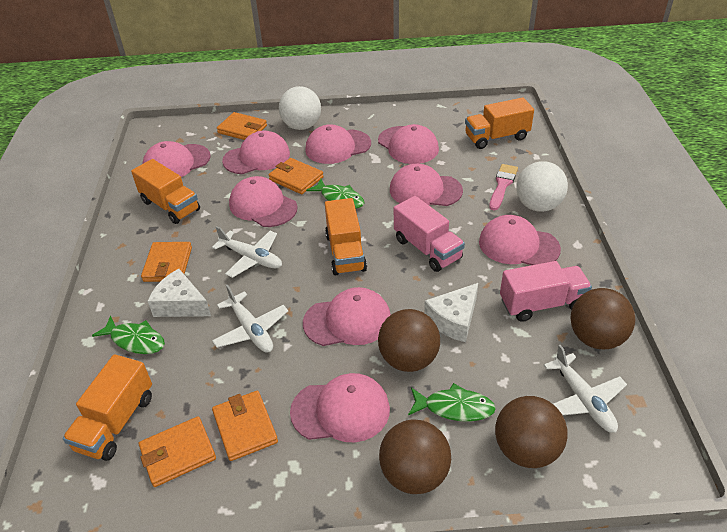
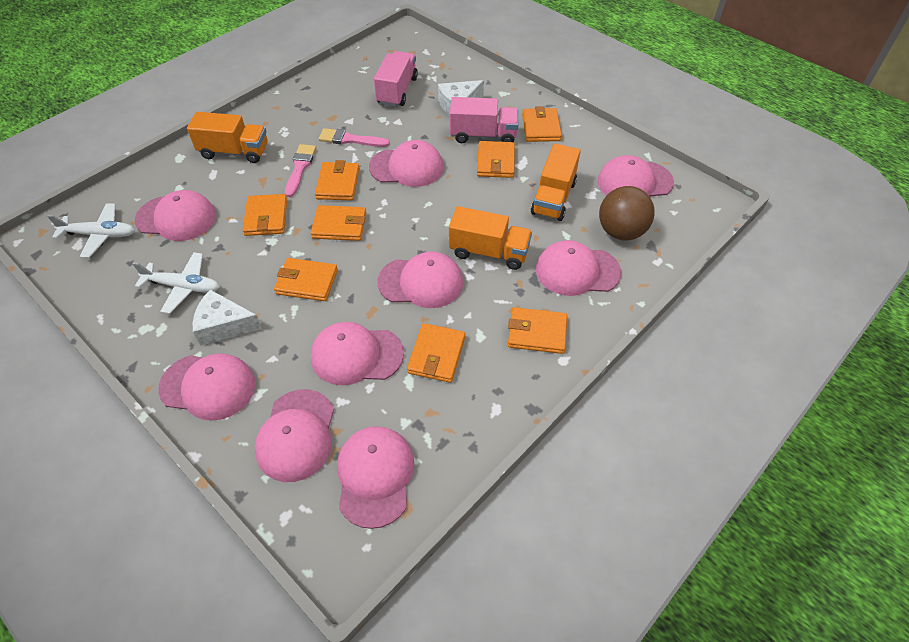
brown ball: [378,309,440,372] [379,419,451,494] [495,396,568,468] [571,288,636,349] = 4 -> [599,186,655,241] = 1
green fish: [92,315,165,354] [306,179,364,209] [408,383,496,422] = 3 -> none = 0
orange truck: [63,354,152,461] [131,159,200,224] [325,198,367,275] [465,97,534,149] = 4 -> [187,112,268,163] [449,206,532,270] [531,144,581,221] = 3
orange wallet: [139,416,216,487] [141,242,192,282] [212,391,278,461] [217,112,267,140] [269,158,324,194] = 5 -> [243,194,287,236] [274,258,338,301] [311,205,366,241] [315,160,359,200] [407,323,465,383] [477,141,515,178] [508,307,567,354] [522,106,562,142] = 8
pink brush: [489,164,518,210] = 1 -> [285,144,316,197] [319,128,390,147] = 2
white ball: [279,86,321,130] [516,161,568,212] = 2 -> none = 0
white plane: [212,226,282,278] [212,284,288,353] [544,345,627,433] = 3 -> [47,203,135,258] [133,252,220,314] = 2

